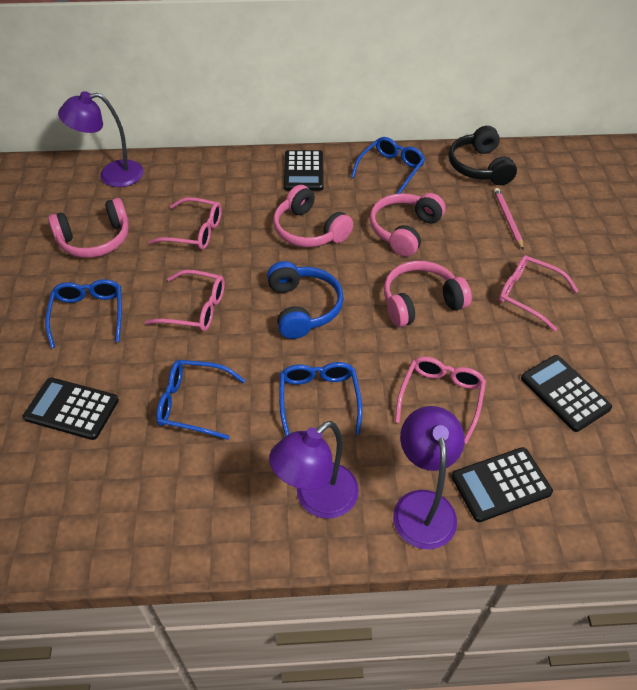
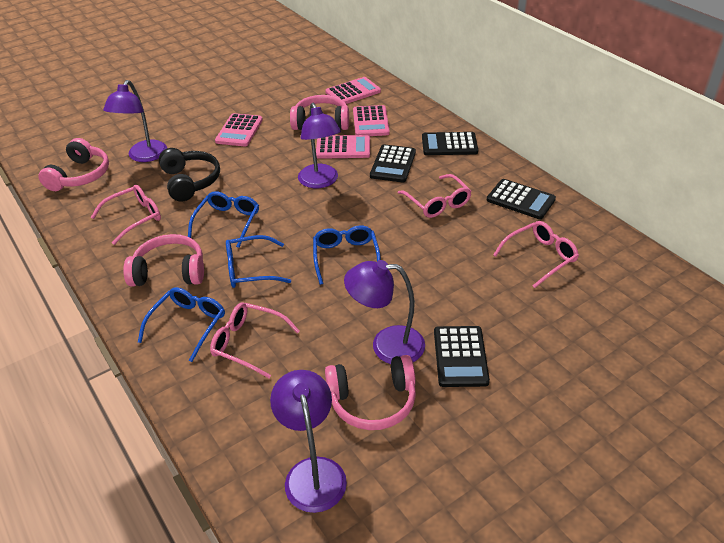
blue headphones: [267,261,344,339] = 1 -> none = 0
pink calculator: none = 0 -> [215,113,263,147] [316,135,370,159] [325,77,381,104] [353,105,390,136] = 4
pink pencil: [494,188,524,250] = 1 -> none = 0
purple lamp: [58,91,144,187] [269,421,359,519] [393,406,465,550] = 3 -> [103,80,167,162] [270,370,347,513] [298,103,341,188] [344,260,425,364] = 4

